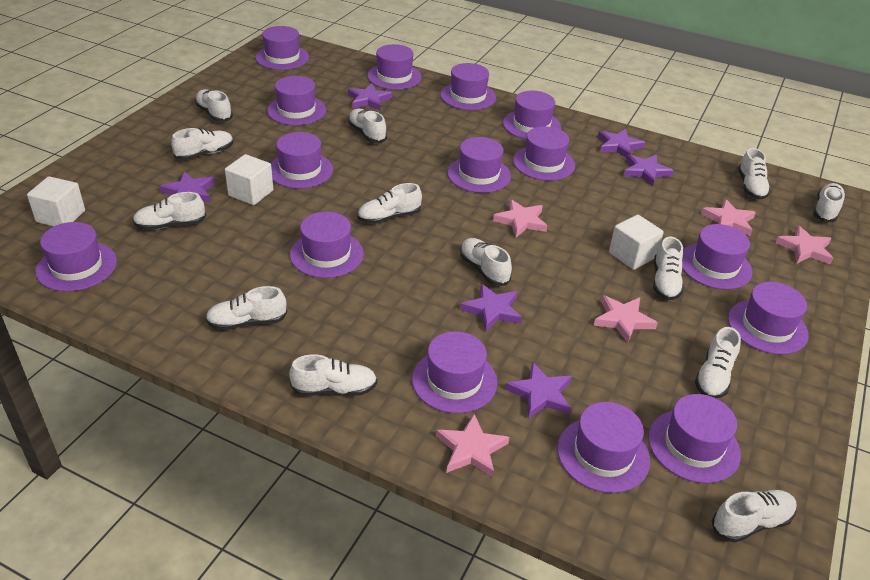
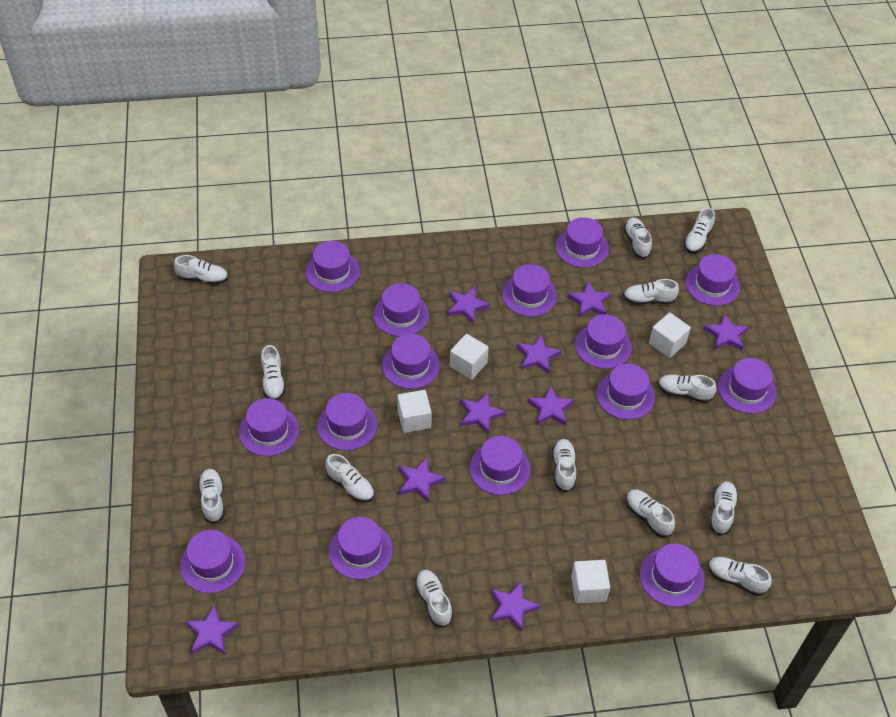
pink star: [436,414,509,477] [493,199,548,237] [594,295,658,343] [701,199,756,236] [776,226,833,265] = 5 -> none = 0
purple star: [160,171,215,202] [348,83,392,111] [460,283,522,332] [505,362,572,419] [598,129,645,158] [624,154,674,187] = 6 -> [185,604,239,655] [399,457,446,502] [448,287,490,323] [461,393,505,434] [491,581,541,632] [516,334,562,374] [527,385,574,426] [568,282,611,317] [703,314,749,351] = 9
white cube: [27,176,85,226] [225,154,273,205] [609,215,664,270] = 3 -> [397,390,432,433] [450,334,489,380] [571,560,610,604] [649,313,691,358] = 4

